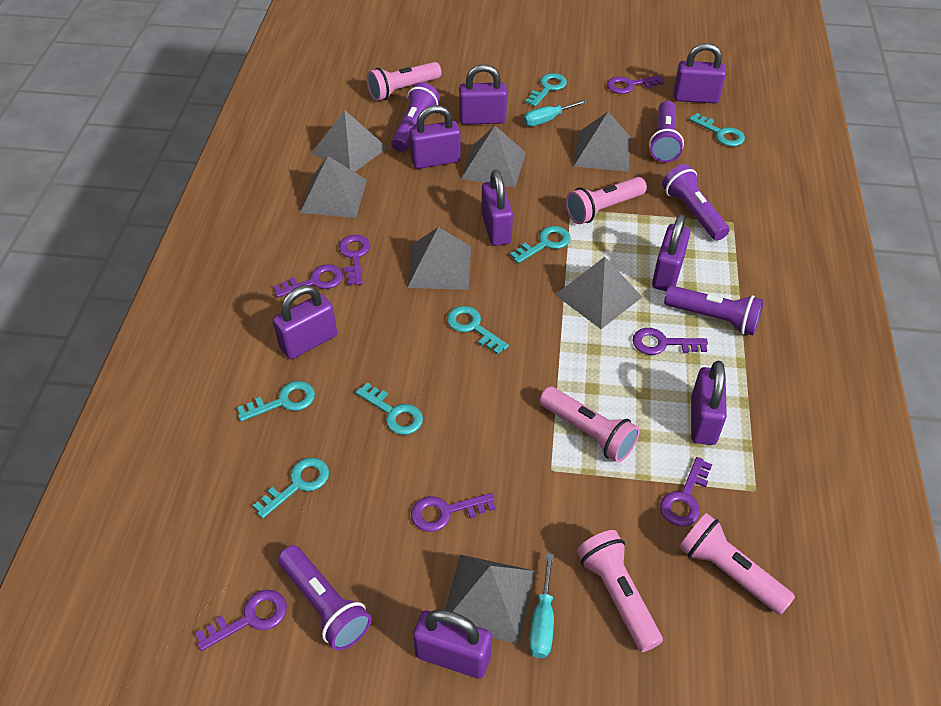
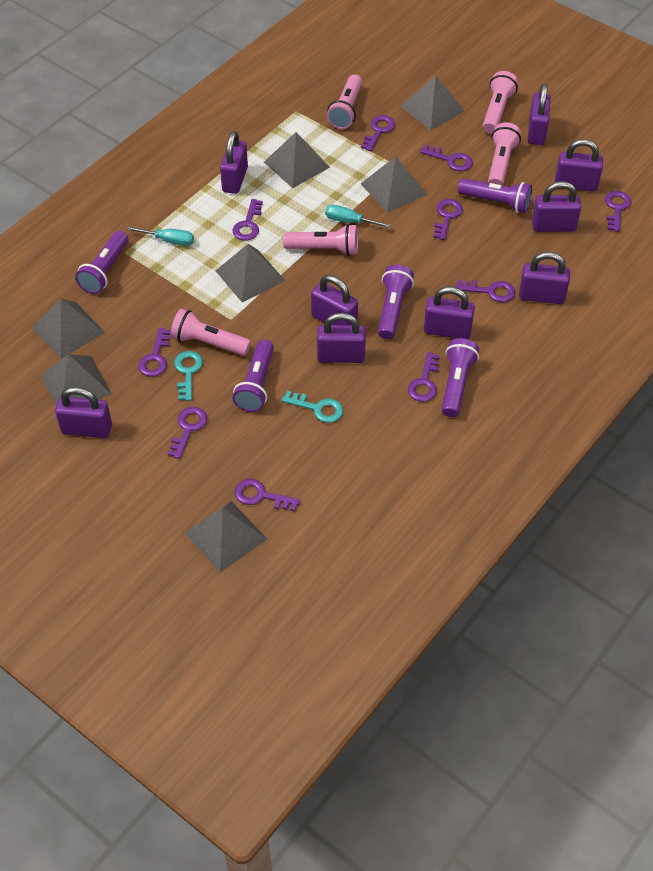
purple key: [195,590,287,651] [273,264,343,298] [339,235,370,285] [411,493,496,532] [607,75,664,94] [633,328,708,355] [660,457,712,526] = 7 -> [138,328,171,377] [168,407,207,459] [232,199,263,240] [235,479,300,512] [361,115,395,151] [408,352,440,402] [420,144,473,171] [433,199,463,240] [456,280,515,302] [605,191,631,232] = 10
purple padlock: [273,285,337,359] [409,105,461,169] [413,610,492,679] [459,64,507,125] [481,170,513,246] [652,214,690,292] [674,43,726,104] [691,361,727,445] = 8 -> [55,387,112,438] [220,131,248,194] [311,275,358,325] [317,313,366,363] [424,286,475,339] [519,252,570,304] [528,83,551,145] [532,181,581,232] [555,139,603,192] = 9
turquoise key: [237,381,315,421] [253,457,329,518] [356,383,423,435] [447,306,509,355] [510,226,571,263] [525,73,567,107] [689,113,745,146] = 7 -> [174,351,203,401] [282,391,343,423] = 2

